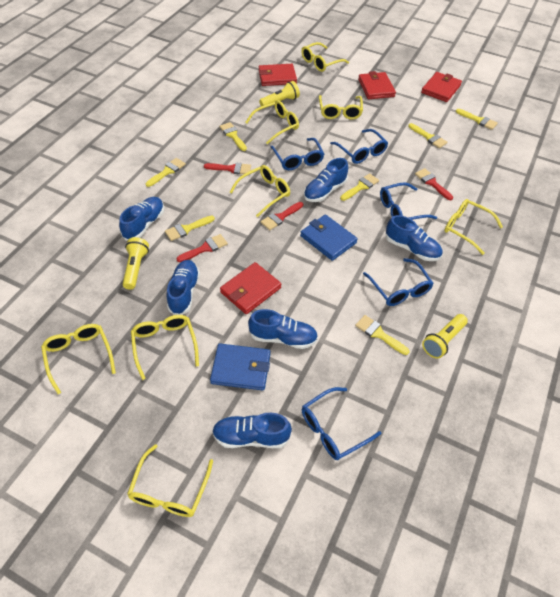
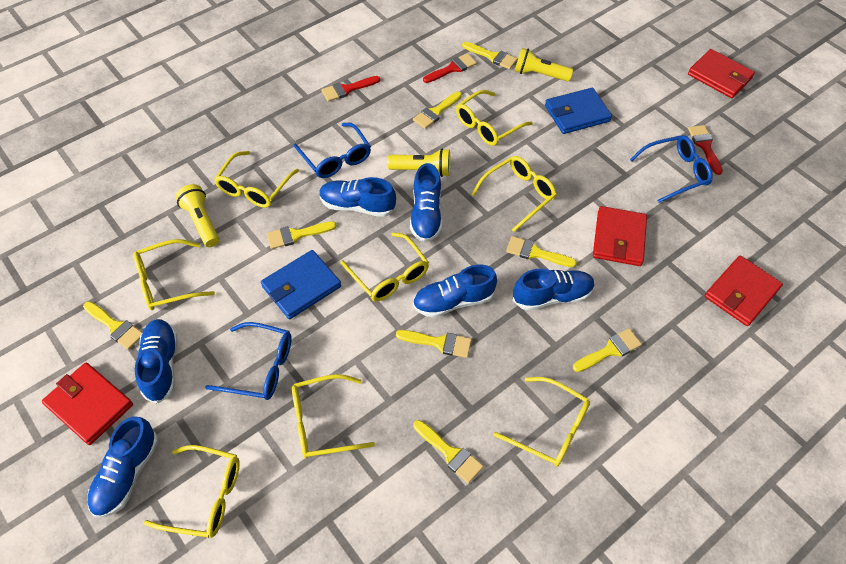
blue glasses: [270,138,324,170] [302,387,382,460] [330,129,388,164] [363,258,434,306] [380,182,437,220] = 5 -> [205,322,292,400] [293,123,371,178] [630,135,713,203] = 3
red brush: [177,234,228,262] [204,162,251,174] [261,202,303,230] [415,168,453,200] = 4 -> [321,76,380,102] [423,53,477,83] [688,125,723,175] = 3
yellow brush: [146,158,186,187] [165,216,215,241] [220,122,247,151] [340,173,379,201] [355,315,409,355] [408,123,447,148] [456,109,498,130] = 7 -> [83,301,142,350] [267,221,337,249] [396,330,472,358] [413,91,462,129] [413,420,484,484] [462,42,517,69] [506,236,577,267] [573,328,642,372] = 8

